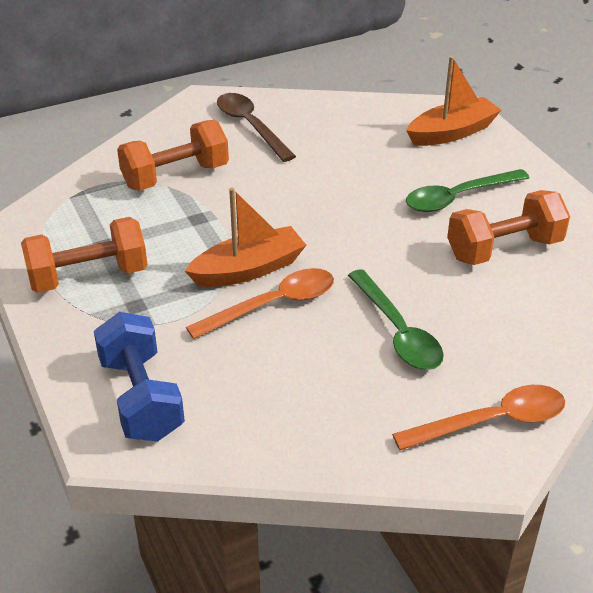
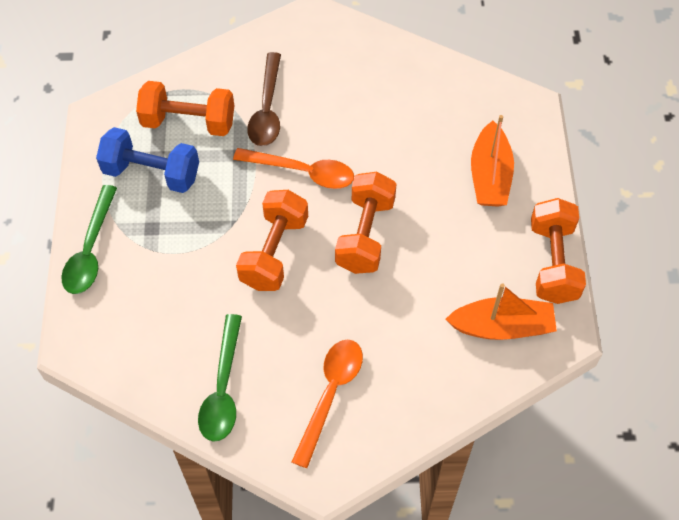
orange dumbbell: [21,217,148,293] [117,120,229,190] [447,190,570,265] = 3 -> [136,81,234,136] [236,190,308,291] [335,172,397,274] [531,198,586,304] = 4

